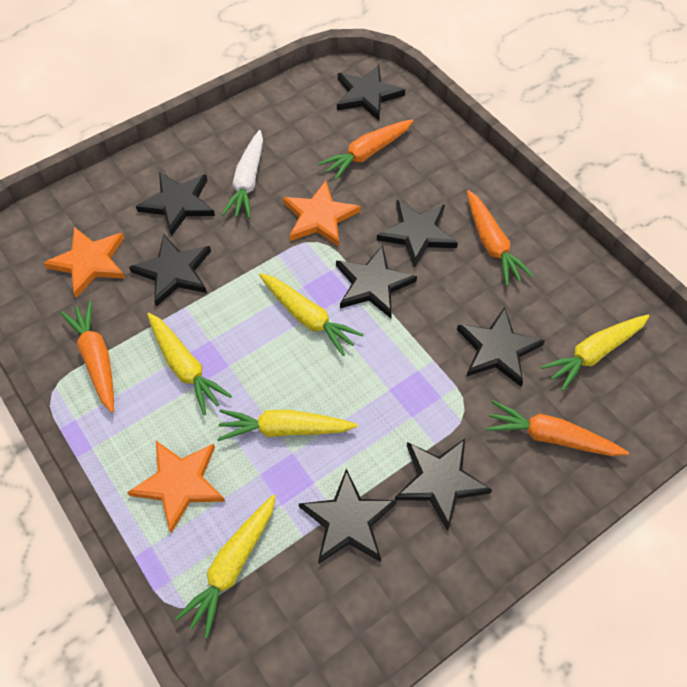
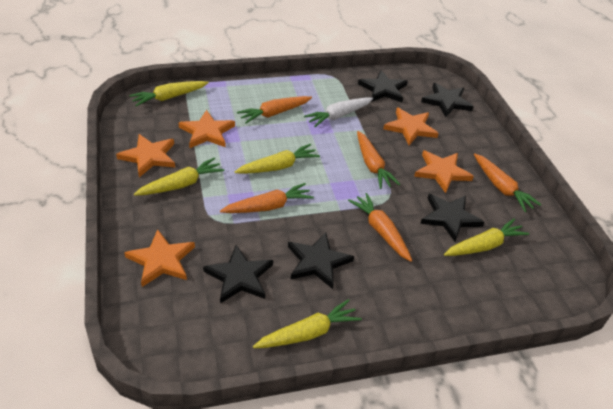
black star: [129,234,211,307] [136,172,215,236] [299,468,397,564] [336,245,417,318] [337,65,405,120] [377,200,458,268] [395,439,492,531] [457,307,545,386] = 8 -> [203,245,273,304] [288,232,354,289] [358,70,408,102] [420,194,484,242] [421,83,474,117] = 5
orange carrot: [61,301,114,413] [318,119,414,180] [467,190,534,286] [486,401,629,456] = 4 -> [220,183,314,213] [237,96,312,124] [348,193,412,262] [357,131,400,189] [474,153,541,212] = 5
orange star: [44,227,126,298] [127,441,225,533] [283,181,361,246] = 3 -> [116,134,175,177] [124,229,195,287] [178,110,235,148] [383,108,439,145] [414,150,474,193] = 5

